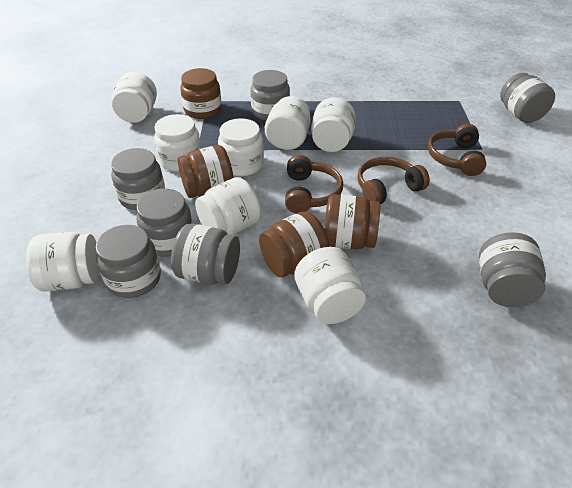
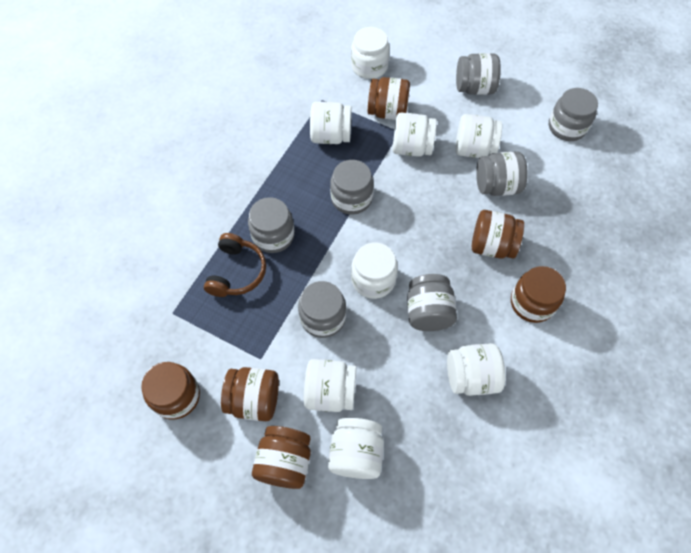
brown headphones: [285,155,343,213] [357,157,430,204] [428,124,486,176] = 3 -> [204,233,266,297] = 1
brown jar: [178,145,233,198] [180,68,222,119] [259,211,329,277] [324,194,380,250] = 4 -> [141,362,200,419] [221,367,279,421] [252,426,311,489] [368,77,410,120] [472,210,524,259] [511,266,566,323] = 6

